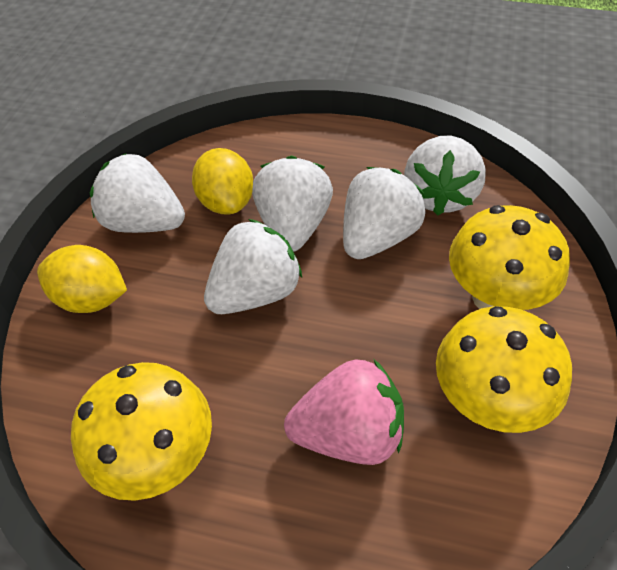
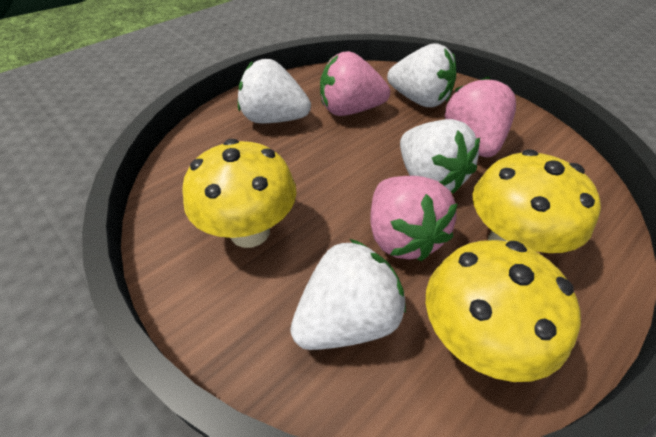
pink strawberry: [284,360,404,465] = 1 -> [320,51,390,116] [370,176,458,261] [445,76,516,157] = 3
white strawberry: [90,153,185,233] [204,219,302,314] [252,155,333,252] [343,167,426,259] [404,136,486,216] = 5 -> [238,59,311,123] [290,239,406,350] [387,43,456,107] [400,119,480,194] = 4
yellow lemon: [37,245,127,313] [192,148,253,215] = 2 -> none = 0

